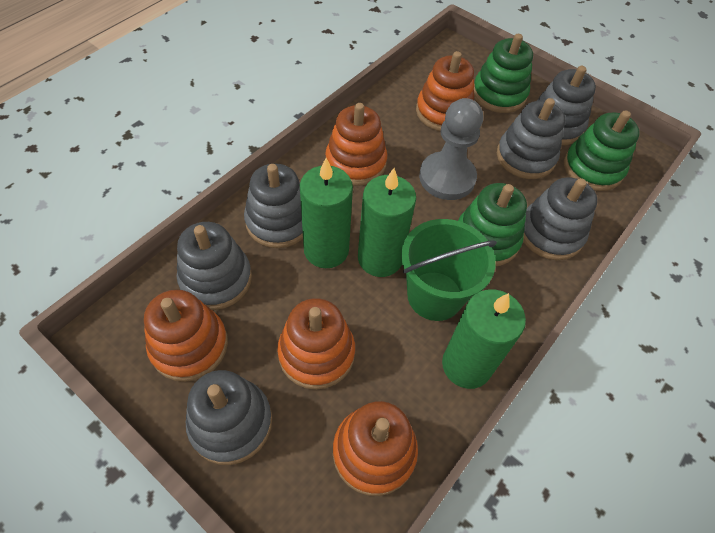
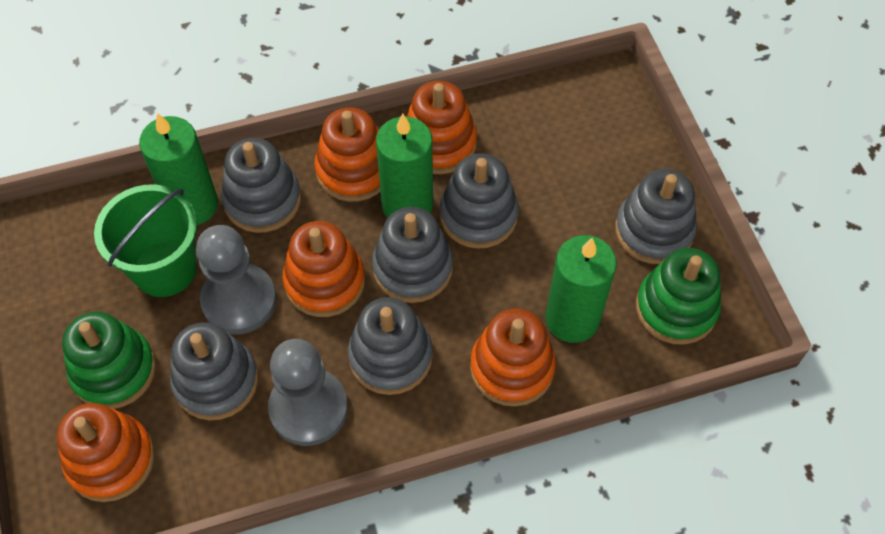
green stacking toy: [458,183,527,266] [474,34,533,113] [564,110,640,191] = 3 -> [62,312,156,409] [636,248,721,345] = 2
grey pawn: [419,98,483,200] = 1 -> [196,225,277,334] [268,339,348,446] = 2

